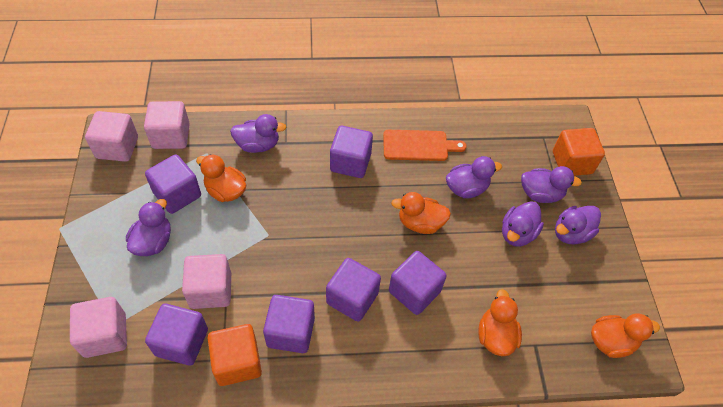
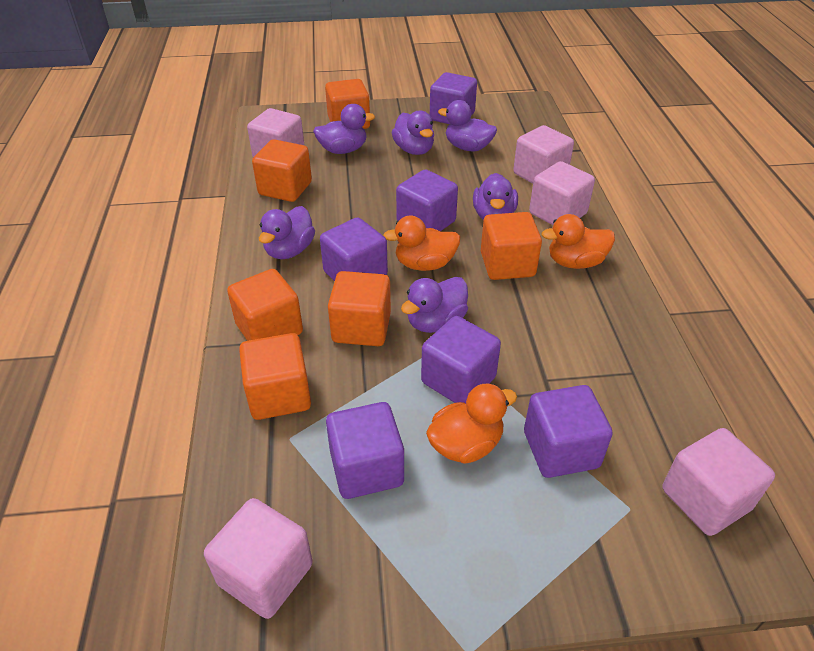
orange cube: [208,324,262,386] [553,128,605,176] = 2 -> [227,269,303,341] [239,333,311,420] [252,139,312,202] [325,79,370,129] [328,271,391,346] [481,212,542,280] = 6
orange cutting board: [383,130,467,161] = 1 -> none = 0
orange duck: [196,154,246,202] [391,192,451,234] [478,289,522,356] [591,313,660,358] = 4 -> [383,216,460,271] [426,384,517,464] [542,214,615,269] = 3
pink cube: [70,297,127,358] [85,111,138,162] [144,101,190,149] [182,254,231,309] = 4 -> [204,498,313,619] [247,108,305,157] [513,125,574,184] [529,161,595,225] [662,428,775,536] = 5

